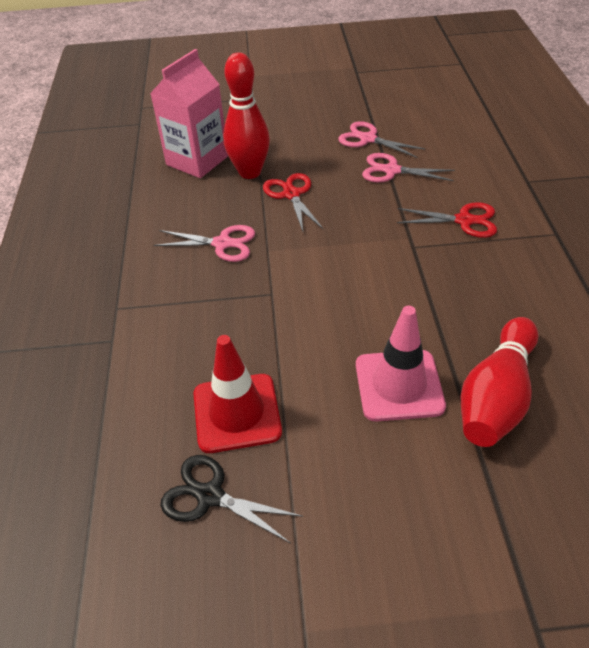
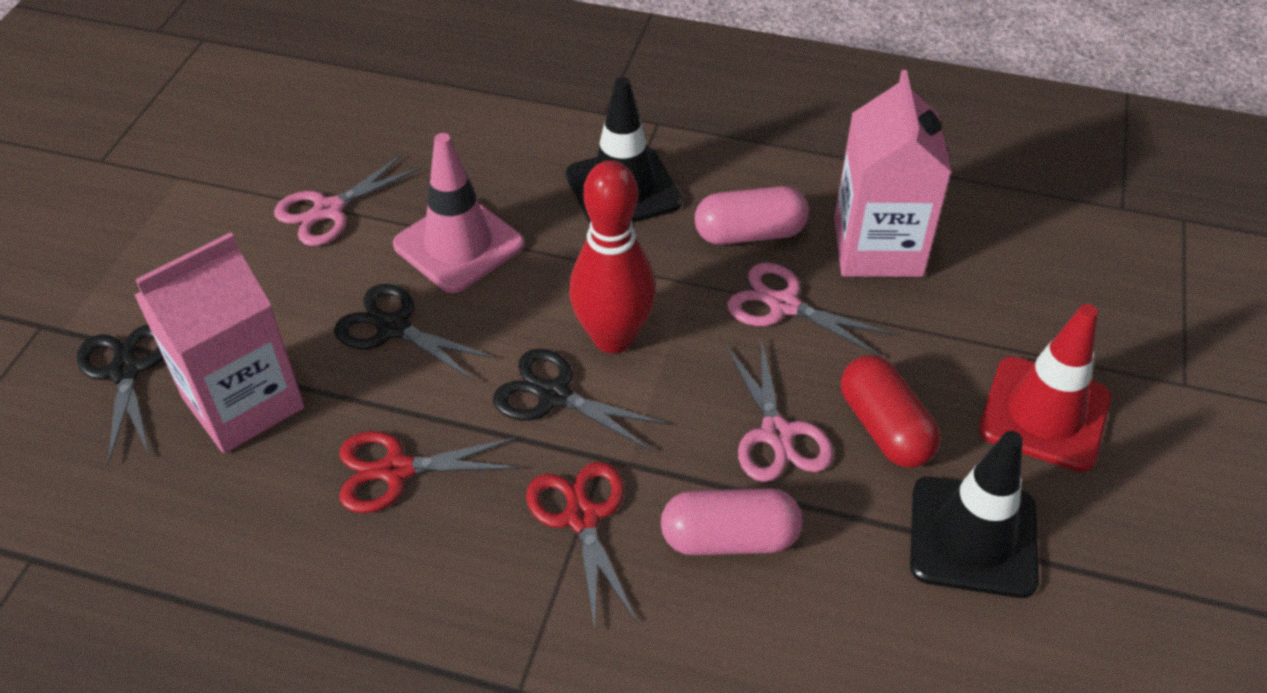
black scissors: [161,455,303,543] = 1 -> [77,324,164,465] [334,284,496,382] [493,349,668,451] = 3
black traffic cone: none = 0 -> [566,77,682,224] [910,431,1039,598] = 2
pink capsule: none = 0 -> [661,488,802,555] [695,186,809,245] = 2
pink carton: [150,49,228,178] = 1 -> [134,232,305,453] [834,70,952,277] = 2
red bowling pin: [223,53,270,179] [461,317,539,447] = 2 -> [569,161,656,354] = 1
red capsule: none = 0 -> [841,356,940,468] = 1

